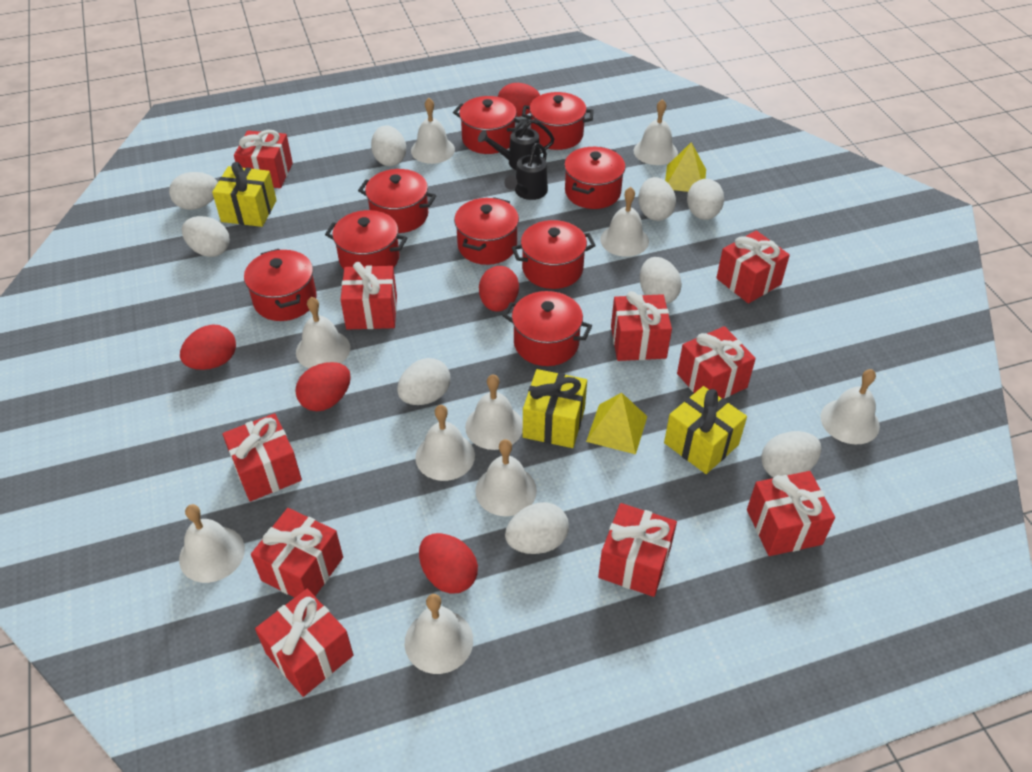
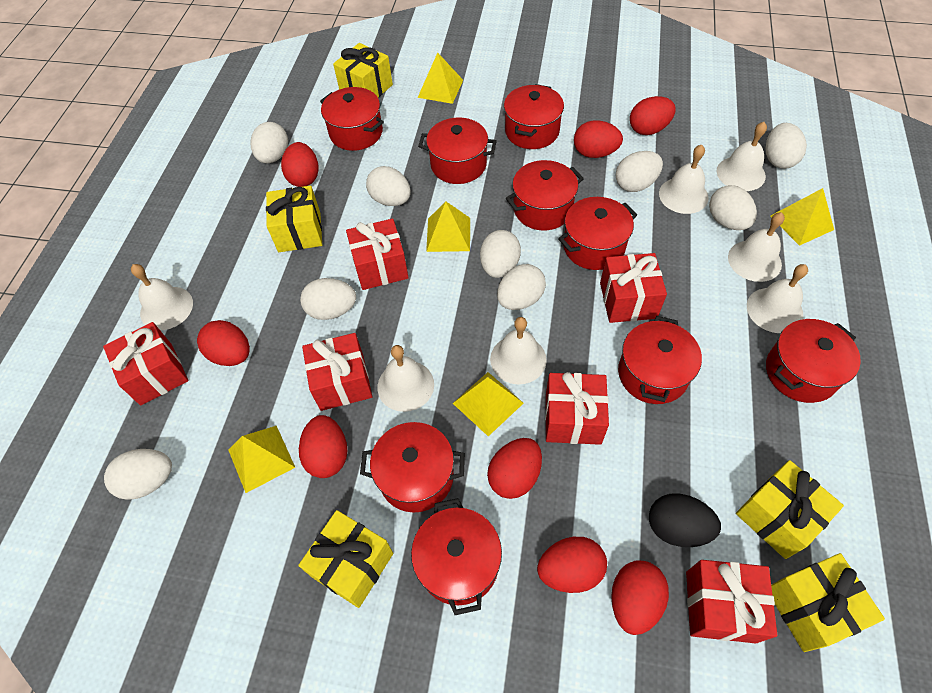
black egg: none = 0 -> [649,493,721,547] = 1
black watering can: [478,119,554,170] [504,143,548,200] = 2 -> none = 0
red egg: [180,324,236,370] [295,362,351,411] [419,533,478,594] [479,266,519,312] [498,83,540,117] = 5 -> [197,320,250,366] [281,142,319,187] [299,415,347,478] [487,438,542,499] [537,537,607,593] [574,120,623,158] [611,560,669,635] [630,96,676,135] = 8
red gift: [222,413,302,501] [234,130,293,188] [251,508,343,598] [255,589,353,697] [340,262,397,329] [598,503,677,597] [611,291,672,361] [677,326,756,398] [716,230,790,304] [747,471,835,556] = 10 -> [103,322,188,405] [302,333,372,411] [346,218,409,290] [545,372,609,445] [600,253,667,323] [686,560,777,643] = 6
white bell: [179,504,245,583] [296,297,350,369] [405,594,473,674] [411,98,455,164] [415,405,475,481] [465,375,523,450] [475,439,537,516] [600,187,649,257] [633,99,678,165] [821,369,880,444] = 10 -> [131,264,193,330] [377,345,434,412] [490,317,547,384] [659,145,709,214] [717,122,767,191] [728,212,785,282] [747,264,808,333] = 7
yellow gift: [212,162,277,227] [523,369,587,448] [664,386,747,474] = 3 -> [266,186,322,252] [298,510,393,608] [333,43,393,97] [736,460,844,559] [771,553,885,652] = 5
yellow pyramid: [586,393,647,454] [665,142,706,192] = 2 -> [228,426,295,493] [418,53,463,104] [426,201,470,252] [453,372,524,436] [771,188,834,246] = 5

